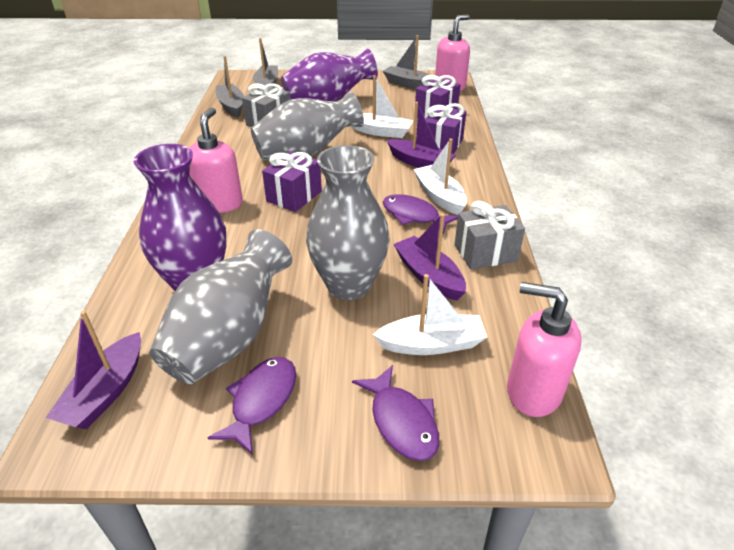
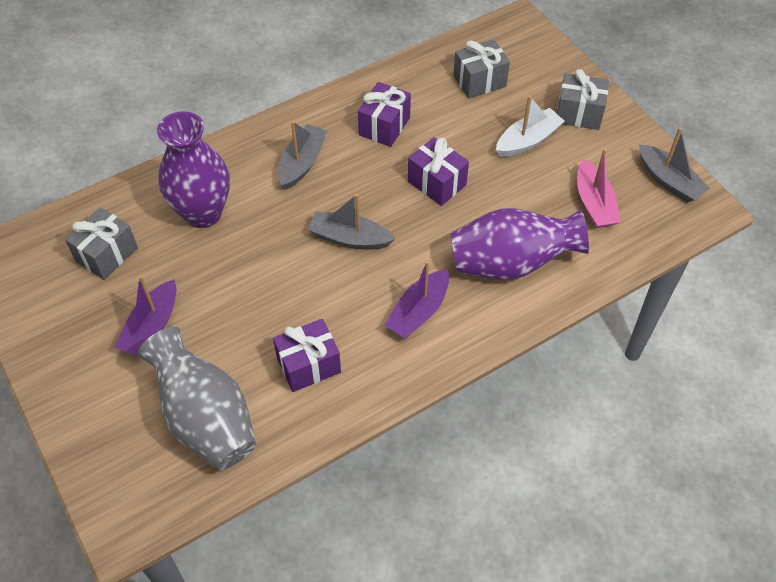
grey gift: [242,83,290,127] [454,201,525,270] = 2 -> [65,207,138,280] [453,39,510,99] [557,69,609,130] = 3
grey vase: [150,229,292,384] [251,91,364,160] [306,145,390,300] = 3 -> [137,327,256,470] = 1
pink boat: none = 0 -> [577,149,621,228] = 1
pink soap dispenser: [189,108,243,213] [435,14,470,91] [507,282,582,417] = 3 -> none = 0
purple boat: [46,311,141,429] [387,102,456,168] [393,214,466,301] = 3 -> [115,275,177,356] [384,261,449,339] = 2
purple fish: [208,357,296,455] [352,365,439,461] [383,194,458,234] = 3 -> none = 0
white boat: [352,75,413,138] [373,274,487,355] [413,139,467,215] = 3 -> [496,95,565,157] = 1

